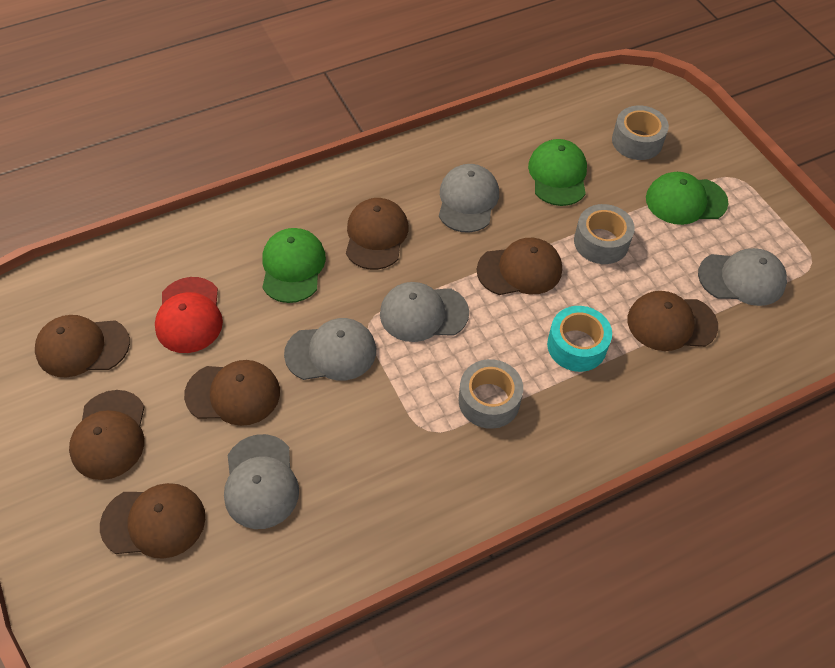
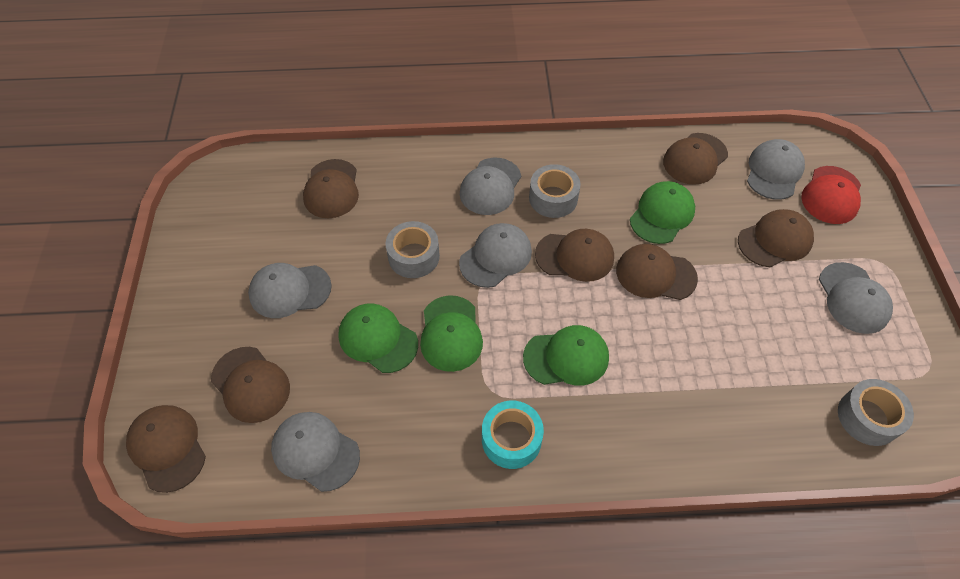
green cap: [262,228,326,303] [528,139,587,206] [646,172,729,225] = 3 -> [338,303,418,373] [420,295,483,372] [523,325,609,386] [630,181,695,244] = 4
grey cap: [224,434,299,529] [284,318,376,381] [380,282,469,342] [439,164,499,233] [698,248,787,306] = 5 -> [248,263,332,318] [271,412,360,492] [459,223,532,288] [460,158,521,215] [747,139,805,200] [819,262,893,334] = 6

